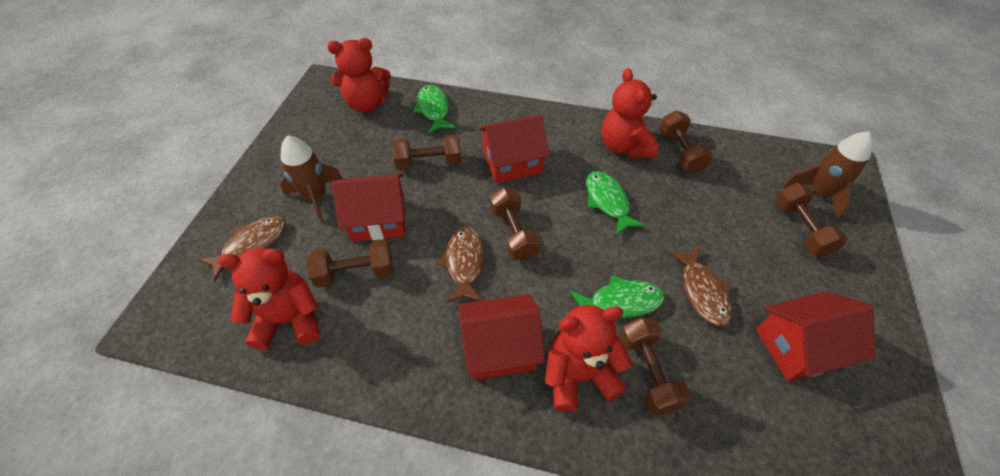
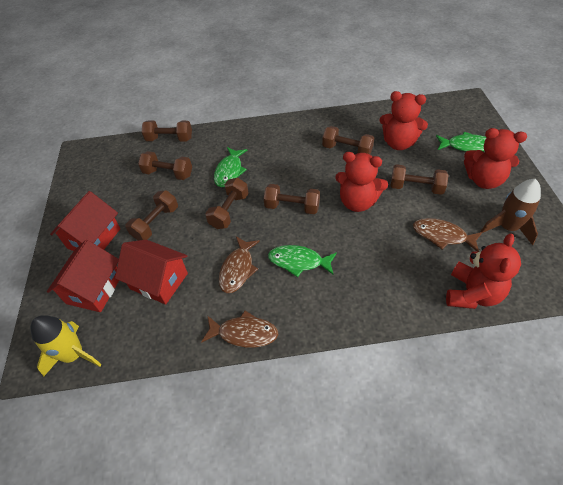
brown dumbbell: [307,240,393,288] [392,135,461,170] [490,187,541,260] [620,318,691,415] [659,110,713,174] [774,183,847,257] = 6 -> [126,190,178,241] [138,151,192,180] [142,120,192,142] [205,178,249,229] [264,184,320,214] [322,126,374,155] [390,164,449,195] = 7
brown rocket: [280,135,343,223] [784,131,873,220] = 2 -> [480,179,541,245] = 1
red house: [332,174,405,242] [458,294,545,380] [478,114,550,183] [756,291,876,381] = 4 -> [47,240,119,312] [50,191,120,251] [115,240,188,305] = 3
yellow rocket: none = 0 -> [31,315,102,376] = 1

